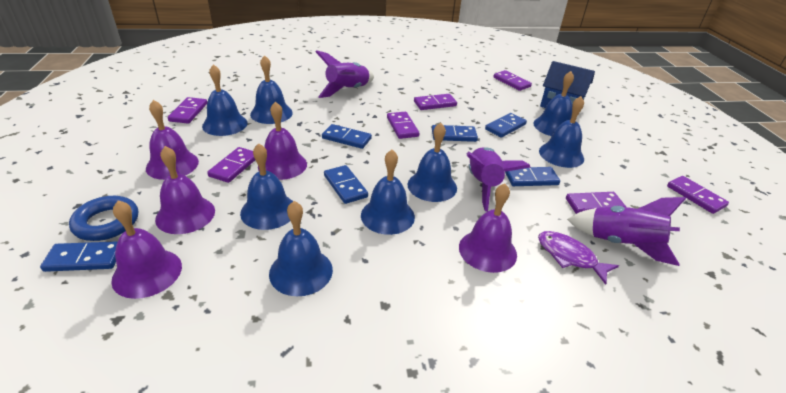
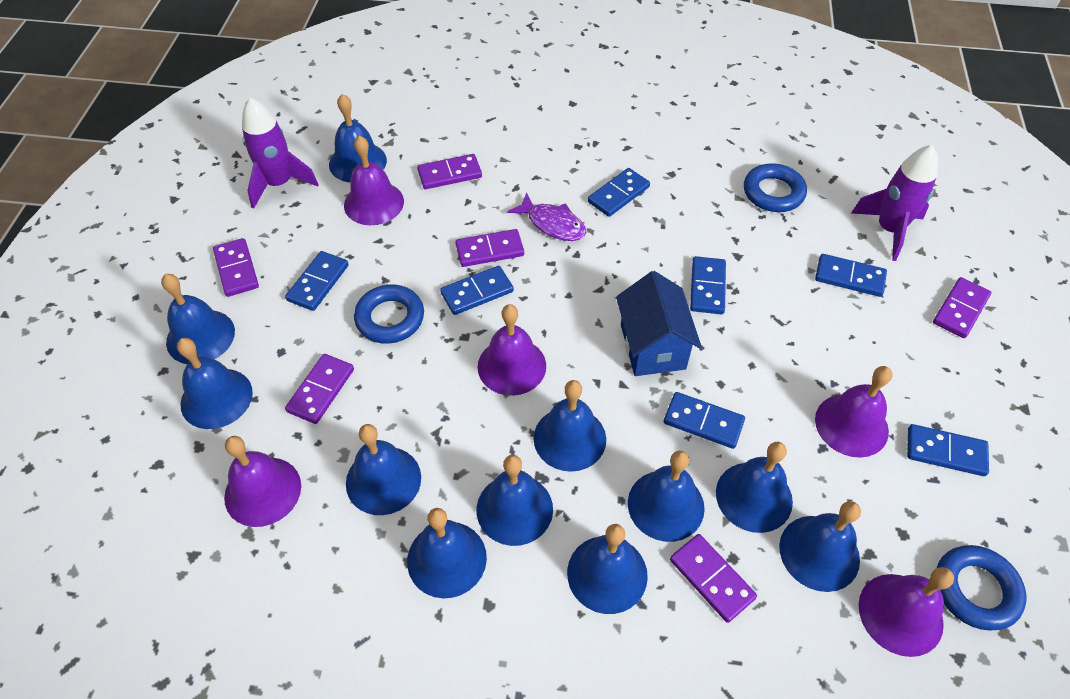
blue bell: [202,64,247,136] [240,143,293,230] [250,55,293,124] [269,201,333,296] [361,150,415,235] [408,123,457,202] [533,71,574,136] [539,96,584,168] = 8 -> [161,274,235,364] [177,338,253,429] [329,94,387,183] [346,424,421,515] [407,508,487,598] [477,455,553,546] [534,380,606,472] [567,524,648,614] [628,451,705,542] [716,442,793,533] [779,501,861,592] = 11
blue domino: [40,241,118,272] [322,124,372,149] [324,165,368,204] [432,125,478,142] [485,113,527,138] [505,167,560,186] = 6 -> [285,251,349,311] [440,266,514,315] [588,168,650,217] [664,392,745,449] [690,256,726,314] [815,254,887,297] [907,424,989,476] = 7
blue ring: [69,196,138,241] = 1 -> [354,285,424,344] [744,163,807,212] [937,545,1026,630] = 3
purple domino: [168,97,207,124] [207,147,255,183] [387,112,420,139] [414,94,457,110] [493,70,532,91] [566,192,626,214] [667,176,729,214] = 7 -> [213,238,259,297] [285,354,354,424] [417,154,482,189] [455,229,524,267] [670,534,757,623] [933,277,991,338] = 6
purple rocket: [316,50,374,98] [466,147,530,211] [567,197,686,266] = 3 -> [242,97,319,209] [851,145,938,261] = 2

